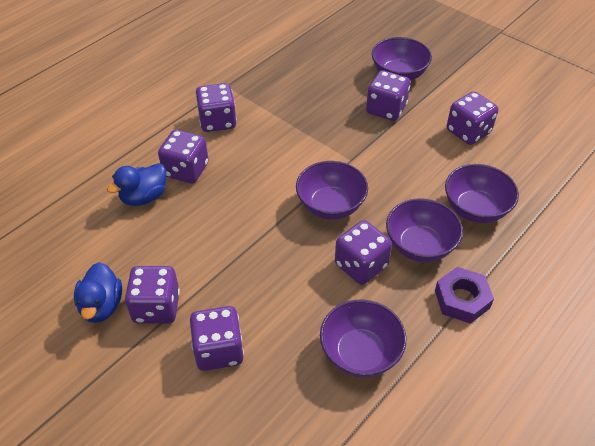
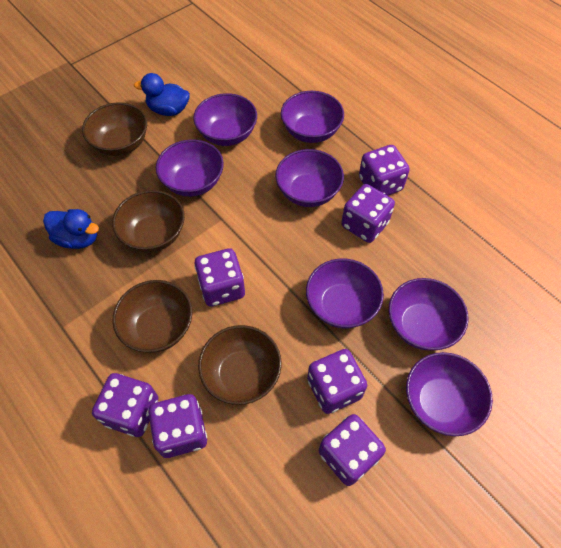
brown bowl: none = 0 -> [82,102,147,156] [112,190,185,252] [112,280,192,353] [198,325,282,405] = 4
purple bowl: [296,161,368,220] [320,299,406,378] [372,37,432,81] [386,198,463,262] [445,164,519,223] = 5 -> [156,140,224,197] [193,93,257,146] [275,149,344,207] [281,91,344,143] [306,259,384,328] [389,278,469,351] [406,352,493,436] = 7
purple nut: [435,267,494,324] = 1 -> none = 0

